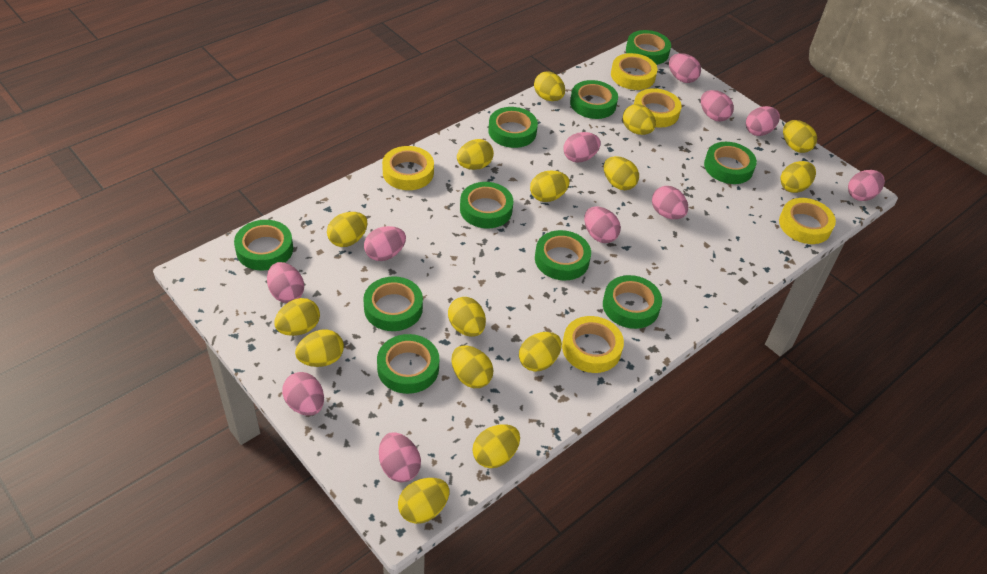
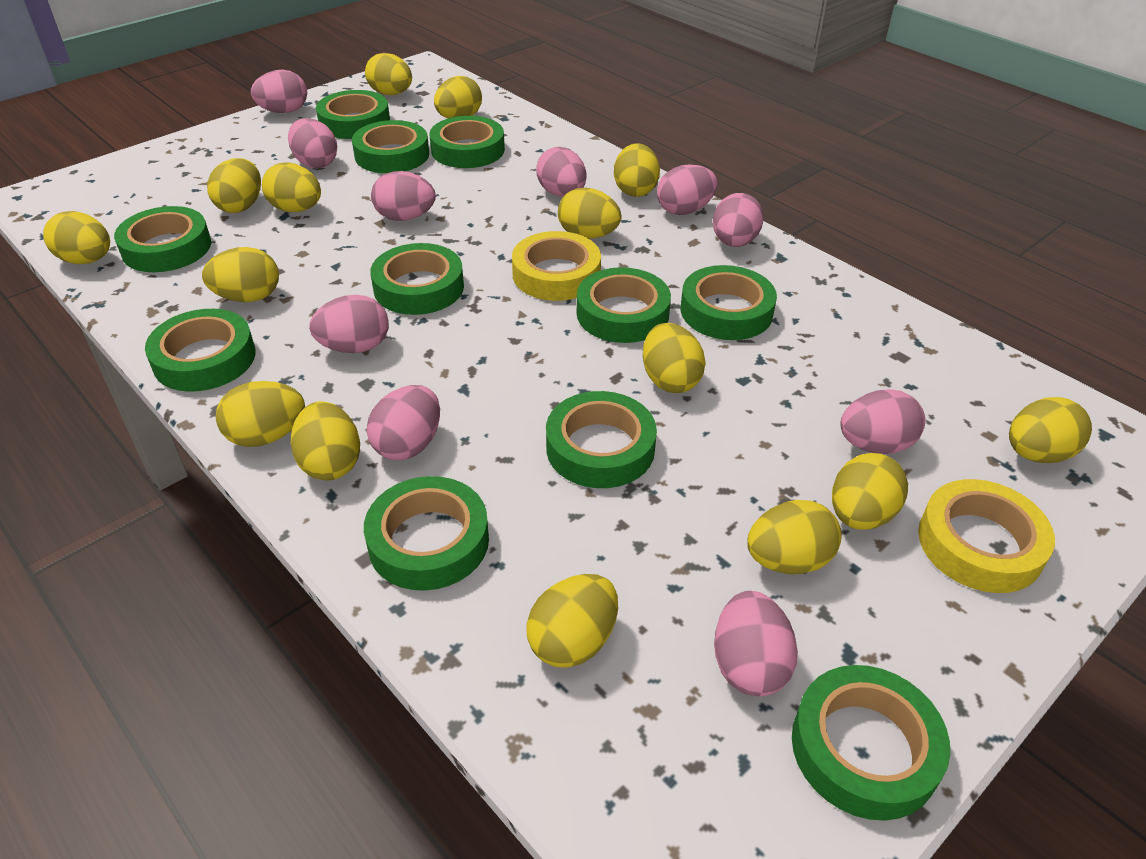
green tape: [234,220,293,270] [363,276,423,331] [377,334,439,394] [460,182,513,228] [488,107,538,148] [535,230,591,280] [570,80,618,119] [603,275,662,329] [626,30,671,65] [704,142,757,184] = 10 -> [114,206,211,272] [145,309,256,392] [316,90,390,139] [352,120,429,173] [364,476,489,591] [370,243,464,315] [429,116,505,168] [546,391,657,488] [577,267,671,343] [681,265,777,340] [792,665,950,821] = 11
pink egg: [267,262,304,303] [282,372,324,416] [364,226,406,261] [379,432,421,483] [564,132,601,163] [584,207,621,243] [652,186,688,219] [669,53,701,83] [701,90,734,122] [746,106,780,136] [848,170,885,201] = 11 -> [251,70,307,113] [288,118,337,168] [309,295,389,353] [367,385,440,460] [371,171,436,221] [536,147,587,197] [657,164,717,215] [713,193,764,247] [714,591,798,696] [841,389,925,454] = 10
yellow tape: [382,146,434,190] [562,316,624,373] [611,53,657,90] [634,88,682,127] [779,198,836,244] = 5 -> [512,231,601,301] [918,479,1055,593] = 2

